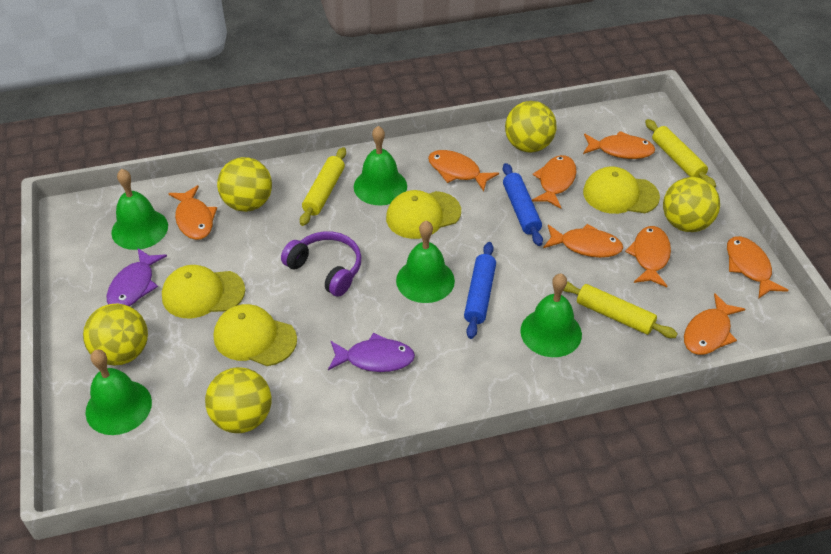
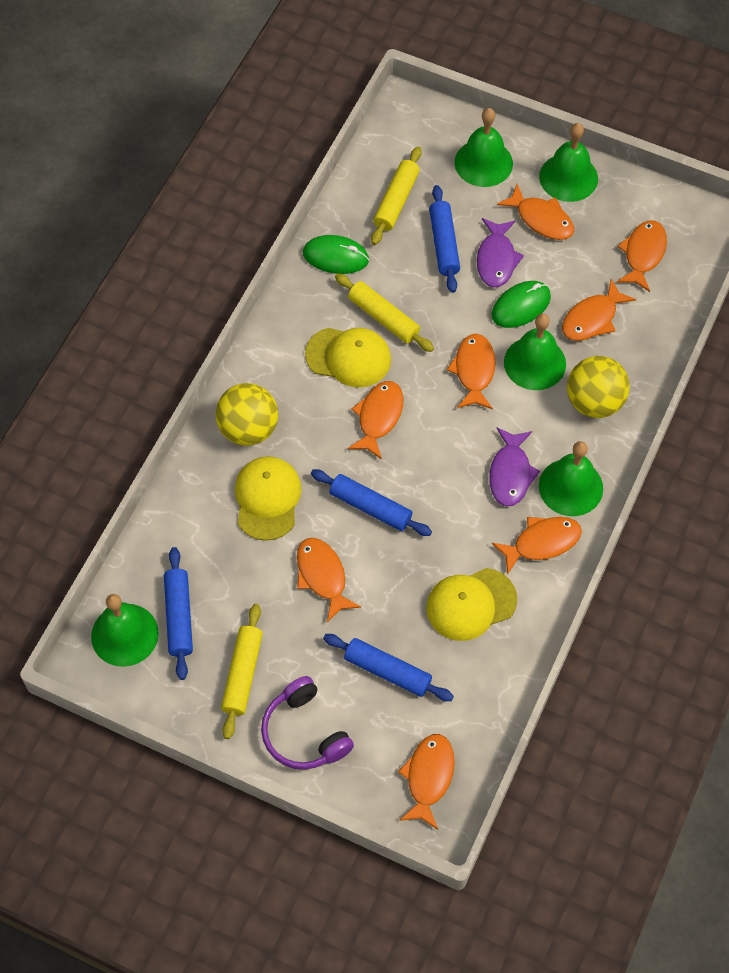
blue rolling pin: [464,242,496,339] [503,163,543,246] = 2 -> [164,547,193,680] [311,469,432,536] [323,634,454,701] [429,185,460,293] = 4
green mouse: none = 0 -> [303,235,369,274] [491,281,551,328] = 2
yellow ball: [83,303,148,366] [205,367,271,433] [217,157,272,212] [505,101,557,153] [663,177,720,232] = 5 -> [215,383,278,446] [567,356,630,418] = 2
yellow cap: [162,265,245,318] [214,304,297,366] [386,190,461,239] [583,166,660,214] = 4 -> [235,456,302,541] [305,328,391,388] [426,568,517,641] = 3

